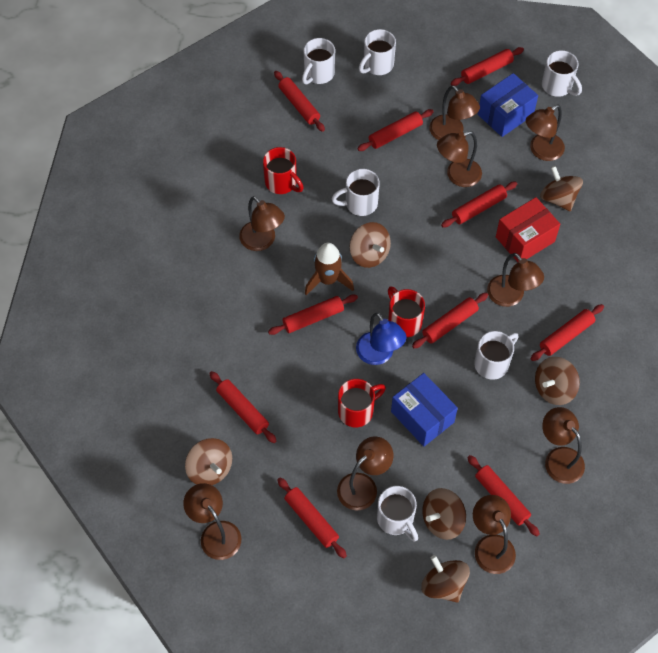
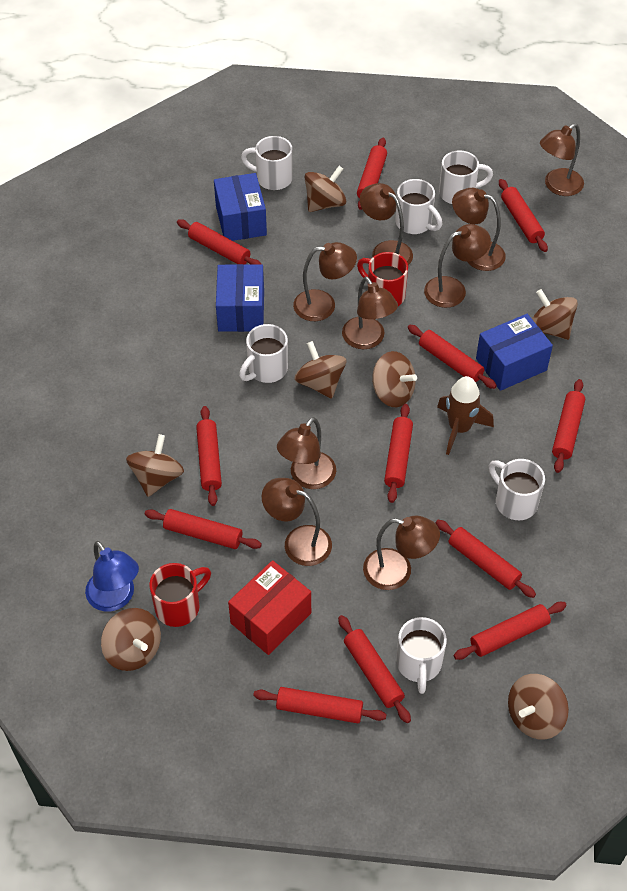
blue box: [391,373,458,446] [478,73,538,137] = 2 -> [214,173,267,241] [216,264,264,332] [476,314,553,391] = 3
brown spinning top: [185,438,232,485] [350,222,391,268] [421,555,470,603] [422,488,466,540] [535,357,580,405] [540,166,583,211] = 6 -> [101,608,161,671] [126,434,184,497] [294,341,346,399] [304,166,346,212] [372,351,417,407] [508,674,569,740] [532,289,578,340] = 7
red mug: [263,147,304,194] [338,379,386,427] [388,286,425,337] = 3 -> [149,563,211,627] [357,252,408,306] = 2
red rolling pin: [209,371,276,443] [268,294,358,335] [274,71,325,132] [277,478,347,558] [357,109,434,151] [412,293,488,349] [441,182,517,227] [451,47,524,86] [467,455,540,536] [530,304,604,361] = 10 -> [145,509,262,549] [177,219,261,265] [196,406,222,506] [253,687,387,723] [338,615,411,723] [357,138,387,210] [384,404,413,503] [408,325,497,389] [436,520,536,598] [454,602,567,660] [499,179,548,252] [552,379,585,473] = 12

